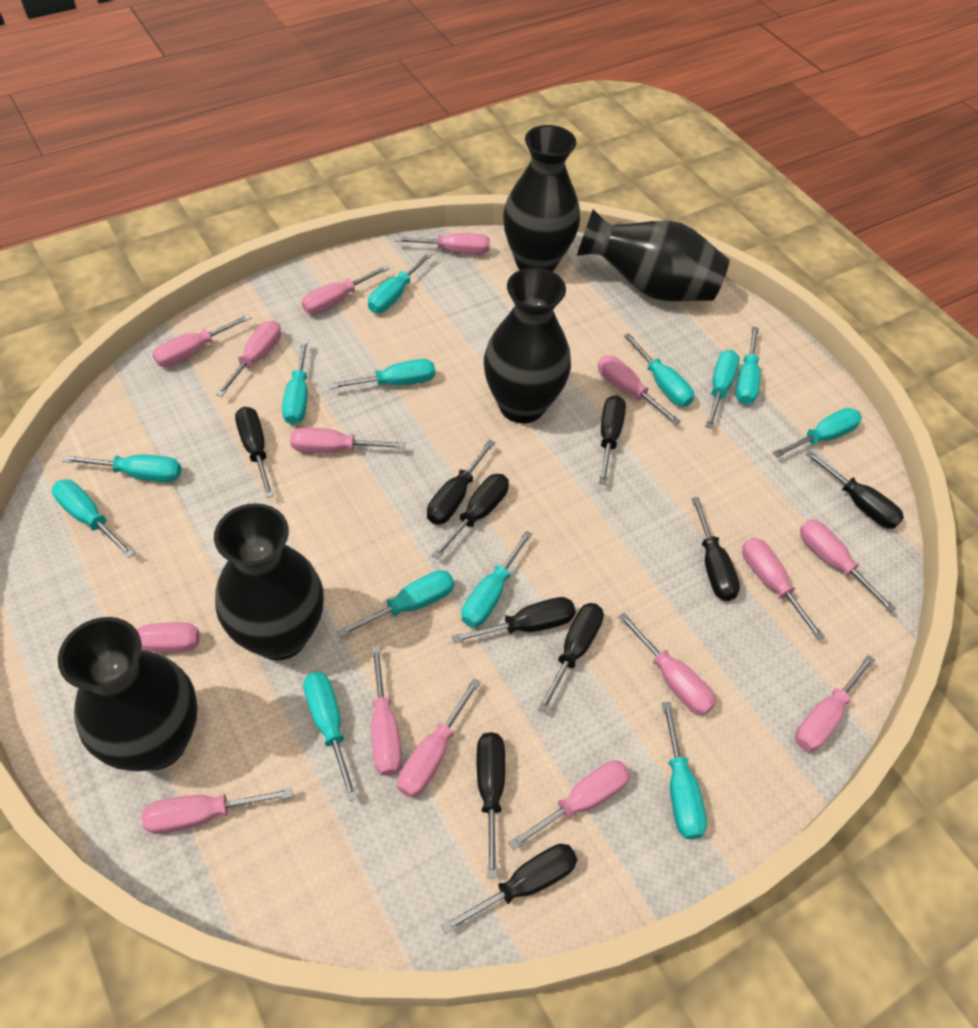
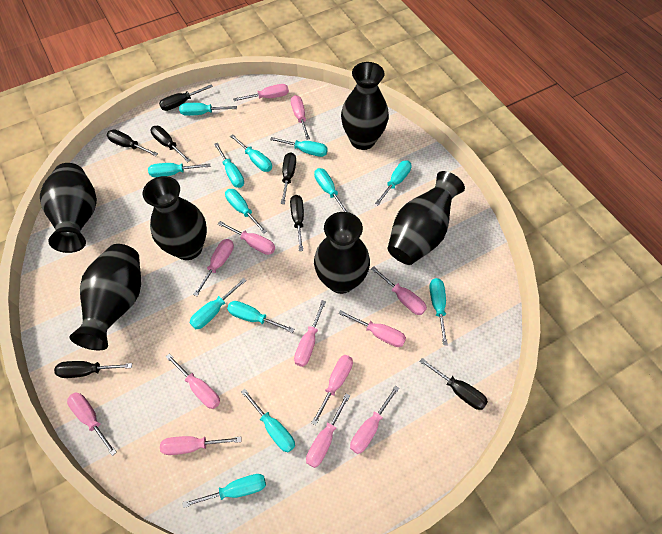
black screwdriver: [235,407,274,498] [427,440,495,525] [431,474,509,559] [441,844,578,934] [452,597,576,643] [476,732,505,878] [537,603,604,713] [599,395,626,485] [691,497,740,601] [805,451,904,529] = 10 -> [54,361,132,378] [107,129,158,156] [150,126,191,162] [159,85,213,111] [281,152,296,204] [290,195,304,251] [419,358,488,410] = 7
black vase: [58,617,198,771] [214,503,324,661] [484,267,571,423] [503,125,580,272] [577,209,730,301] = 5 -> [40,163,97,253] [69,244,141,350] [142,176,207,260] [314,212,370,294] [341,62,389,150] [388,171,465,265] = 6
pink screwdriver: [62,623,200,652] [142,787,293,834] [152,314,252,367] [216,321,281,397] [290,427,405,453] [302,265,389,314] [371,646,402,776] [395,233,490,254] [398,678,481,798] [508,760,630,850] [598,356,681,425] [618,612,716,715] [742,538,825,640] [795,655,875,752] [800,520,896,613] = 15 -> [67,392,117,456] [160,436,241,455] [166,354,220,409] [193,239,234,296] [218,221,275,255] [233,84,289,101] [291,95,310,140] [294,300,326,367] [306,393,350,468] [311,355,353,425] [338,310,406,347] [350,386,399,454] [371,266,427,315] = 13

